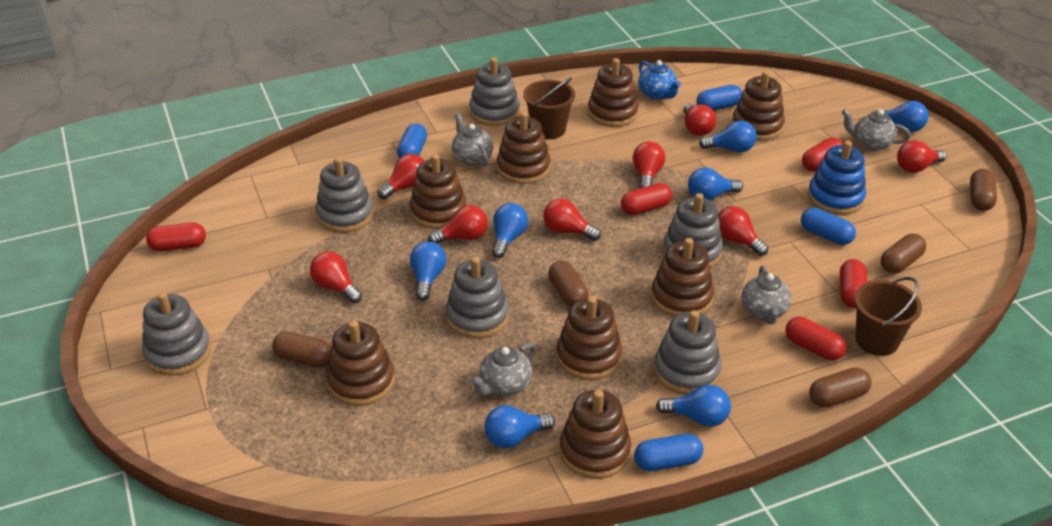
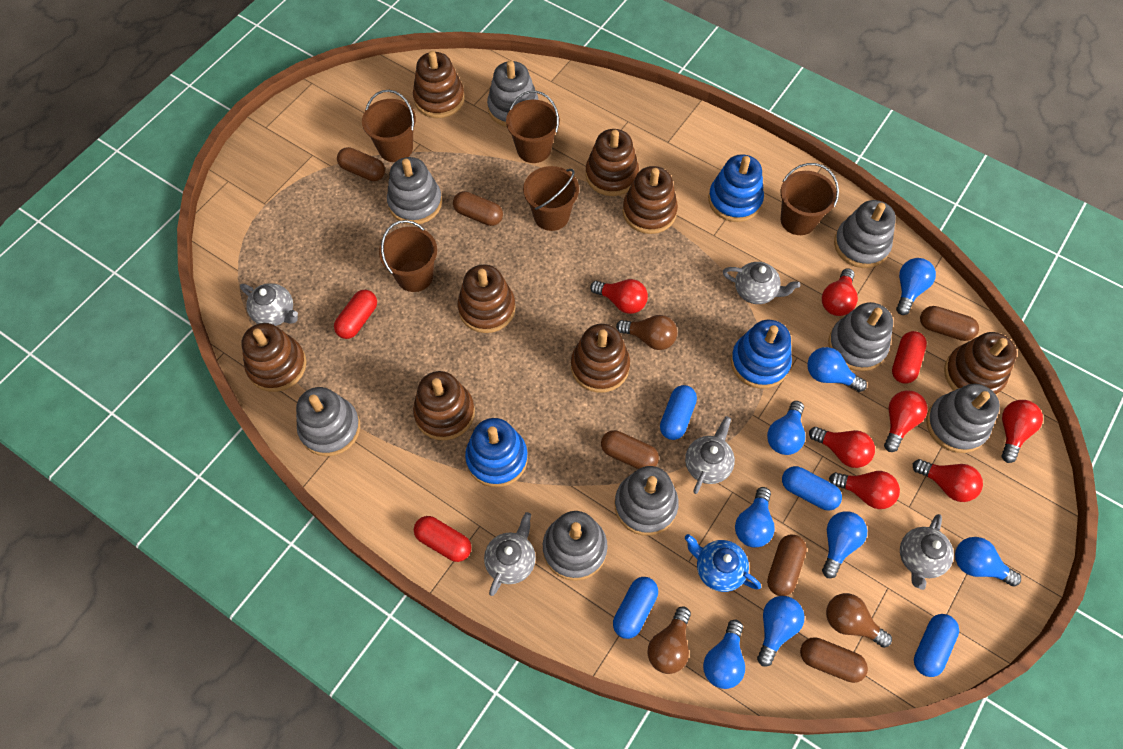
blue light bulb: [410,241,446,301] [484,405,555,448] [492,203,528,258] [656,385,731,427] [688,167,743,200] [699,121,757,153] [873,101,928,132] = 7 -> [703,620,745,689] [735,487,775,547] [757,596,805,667] [767,401,805,455] [807,347,867,392] [822,511,867,578] [896,258,936,315] [955,537,1021,587] = 8
blue stacking toy: [808,141,866,215] = 1 -> [465,418,528,487] [708,154,764,222] [731,320,792,389] = 3
brown bucket: [523,77,575,139] [854,277,922,356] = 2 -> [362,90,416,162] [379,220,437,292] [506,91,560,163] [523,166,579,231] [781,163,839,235] = 5
brown capsule: [272,332,331,368] [548,260,589,307] [809,368,872,407] [881,234,926,274] [970,169,997,211] = 5 -> [337,147,385,181] [453,191,503,226] [601,430,659,469] [767,535,807,596] [800,637,868,683] [920,306,979,341] = 6
brown light bulb: none = 0 -> [616,315,677,350] [648,607,691,674] [826,593,892,648] = 3
grey stacking toy: [142,292,211,376] [316,157,374,233] [446,257,509,338] [469,58,520,126] [654,310,721,395] [663,193,723,268] = 6 -> [296,387,360,456] [387,157,442,225] [487,60,539,127] [543,511,608,581] [615,466,679,536] [828,302,893,371] [834,200,896,268] [926,384,1000,453] = 8
grey teapot: [452,114,494,167] [470,343,536,396] [742,266,792,324] [842,109,911,151] = 4 -> [240,283,298,326] [484,512,536,596] [685,416,735,494] [723,262,800,304] [900,514,954,590] = 5
red capsule: [146,222,206,252] [621,183,672,215] [785,317,846,361] [802,137,843,172] [840,259,868,308] = 5 -> [334,290,377,339] [414,516,471,562] [892,331,927,384] = 3
red light bulb: [310,251,362,303] [378,154,424,199] [428,205,488,244] [543,198,601,241] [633,141,665,189] [684,104,716,136] [718,206,768,256] [897,140,947,173] = 8 -> [590,279,648,314] [809,427,875,468] [822,268,858,316] [829,471,900,509] [884,390,928,452] [913,459,983,502] [1001,400,1043,463] = 7

